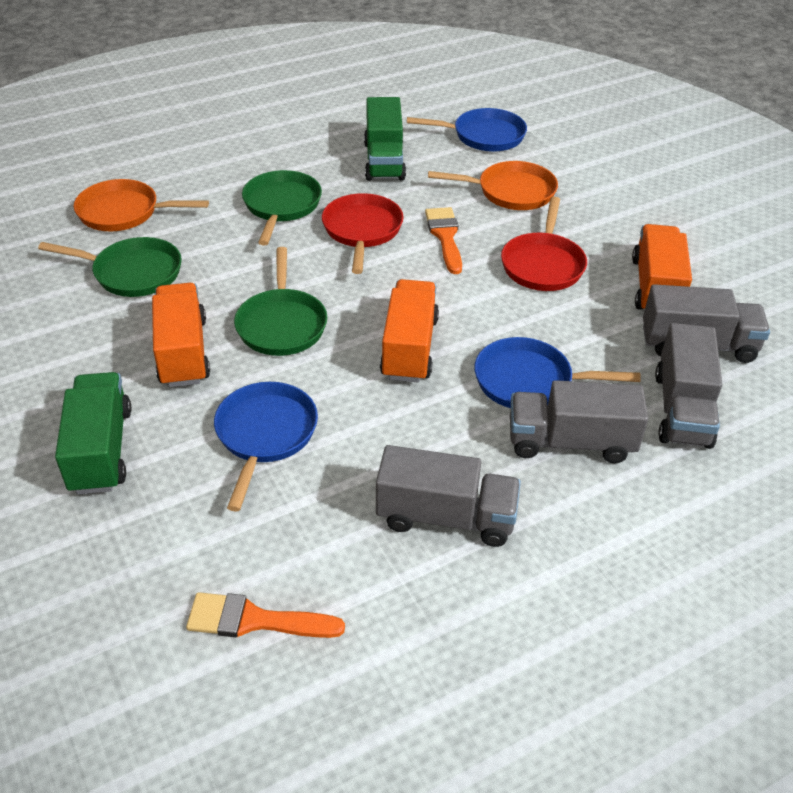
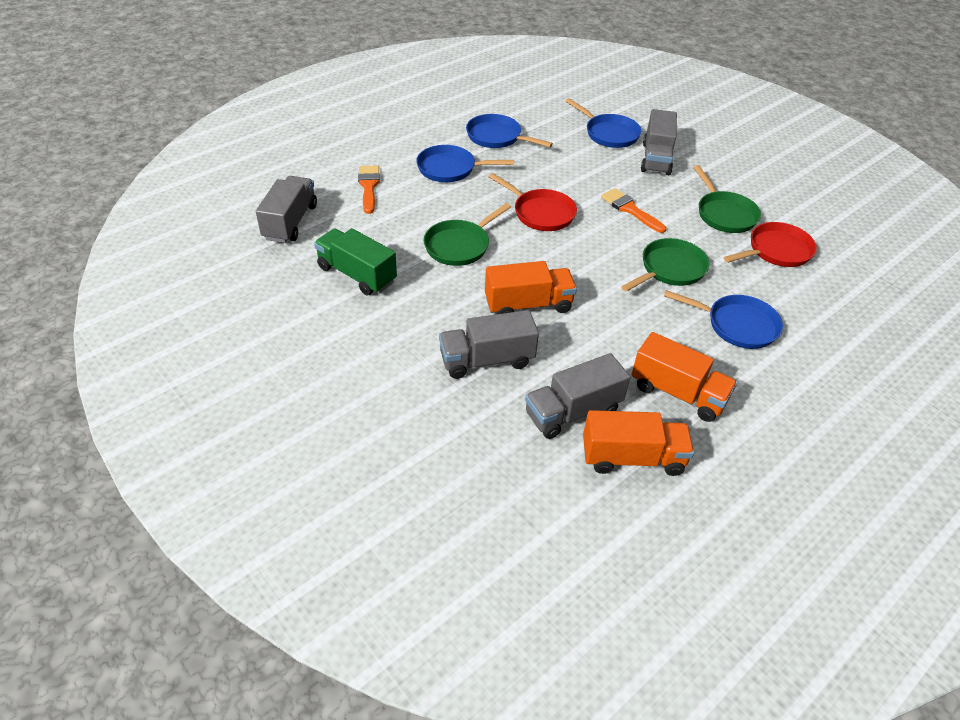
blue pan: [214,382,318,512] [407,108,527,152] [474,337,641,408] = 3 -> [416,145,514,182] [466,114,553,148] [566,98,641,148] [664,290,783,349] = 4
green truck: [55,372,131,495] [364,97,406,181] = 2 -> [314,228,397,295] = 1
orange pan: [74,179,209,231] [428,161,558,210] = 2 -> none = 0

